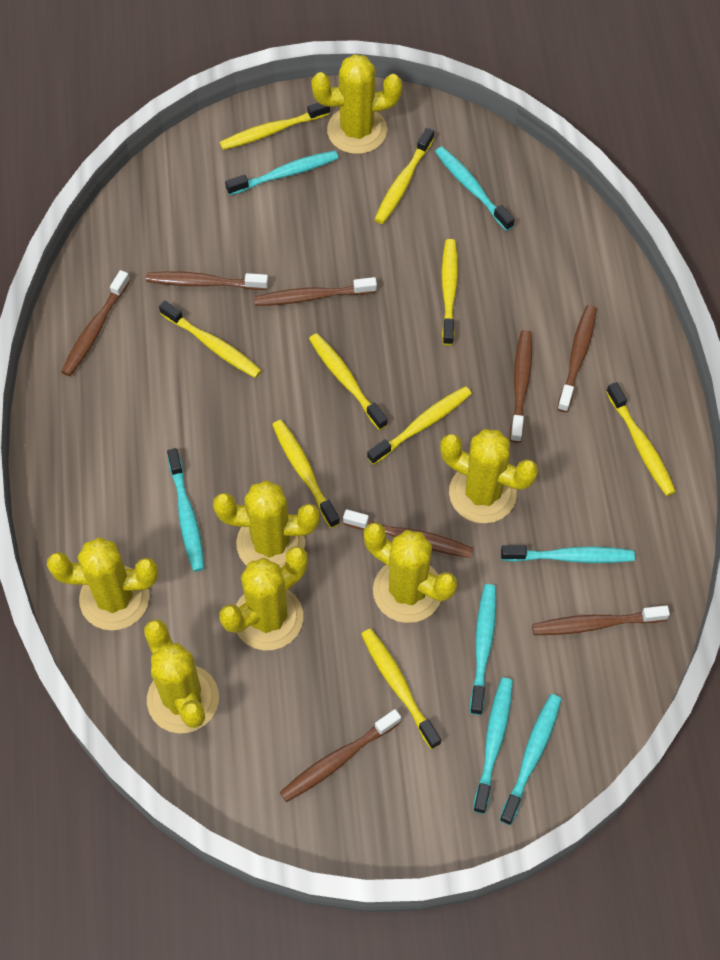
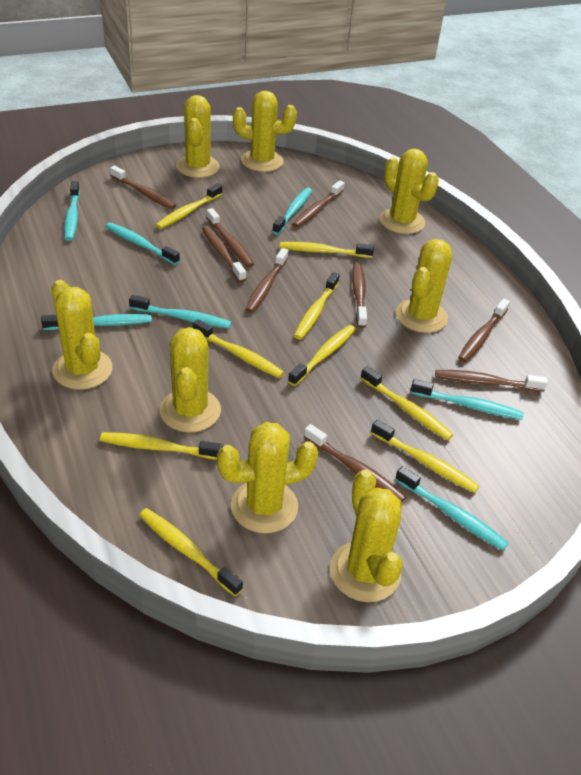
brown toothbrush: [61,270,130,376] [146,271,268,290] [254,277,377,306] [279,709,401,802] [343,509,473,558] [510,330,532,443] [532,605,670,635] [557,305,597,412] = 8 -> [110,165,176,210] [202,225,246,282] [206,208,254,268] [245,248,289,313] [292,180,345,228] [304,424,407,502] [352,262,367,328] [435,370,548,392] [458,298,510,362] = 9
yellow cactus: [47,537,158,630] [144,619,219,733] [213,480,319,568] [219,546,308,650] [311,54,402,154] [364,522,457,623] [440,429,538,523] = 7 -> [51,280,113,390] [160,327,221,433] [176,95,220,178] [217,422,318,534] [233,91,297,172] [330,469,403,602] [380,149,439,234] [396,239,452,333] = 8

